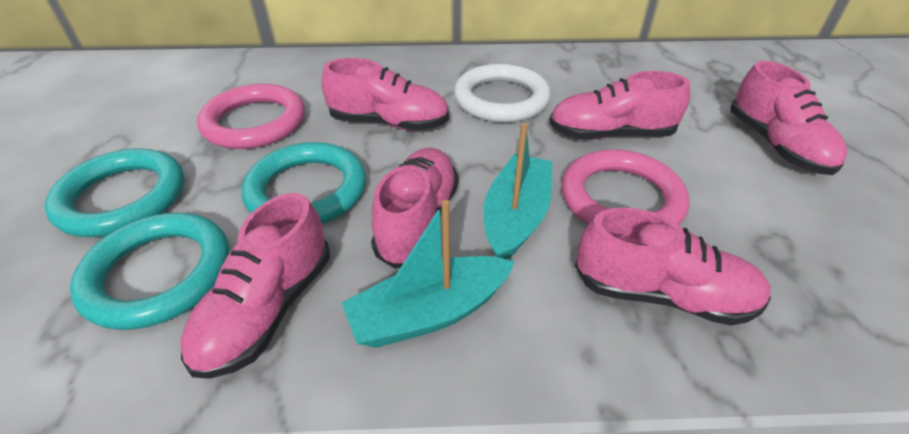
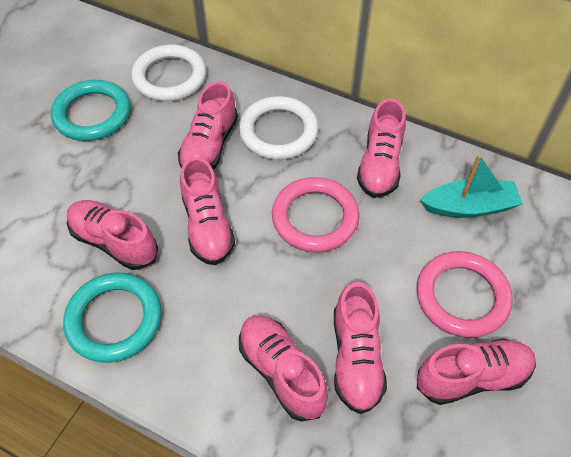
pink shoe: [180,193,330,379] [321,58,449,131] [371,148,458,269] [549,71,690,140] [575,208,771,326] [731,61,847,175] = 6 -> [67,200,158,270] [178,81,238,169] [180,157,235,265] [239,315,328,421] [334,282,387,414] [357,98,406,198] [417,338,536,405] = 7
turquoise boat: [341,200,515,348] [483,123,552,259] = 2 -> [420,154,523,218] = 1
turquoise ring: [44,148,184,237] [70,213,230,330] [241,142,366,224] = 3 -> [51,80,130,141] [63,273,162,363] = 2
white ring: [454,64,551,123] = 1 -> [131,45,207,101] [239,96,319,160] = 2

